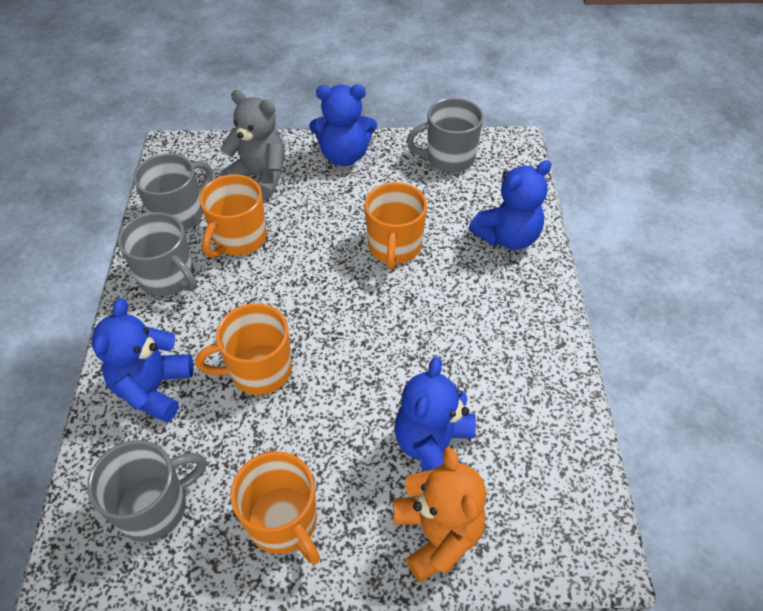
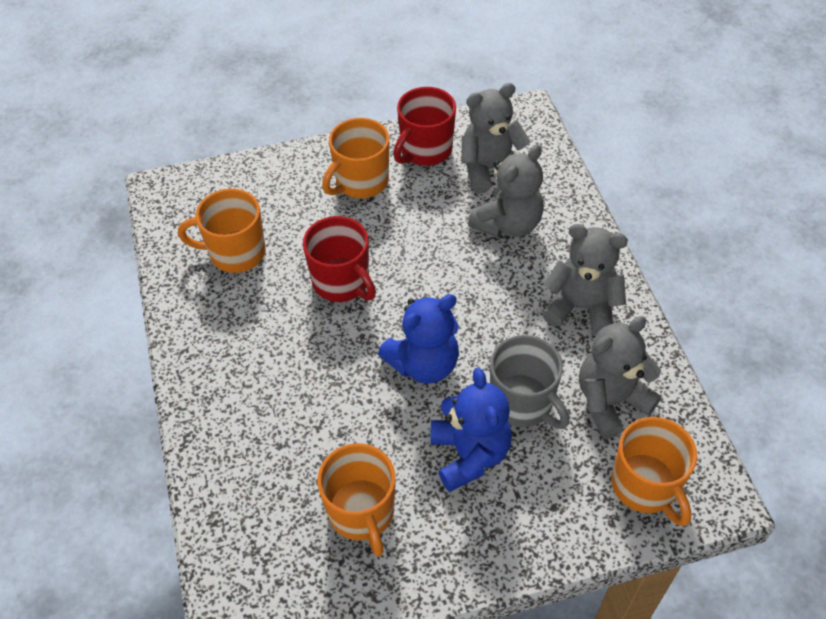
blue teddy bear: [92,298,194,423] [309,85,377,166] [394,357,476,471] [469,160,552,250] = 4 -> [378,294,459,384] [430,368,512,492] = 2
grey mug: [87,440,206,542] [118,212,197,296] [133,153,213,231] [407,98,484,173] = 4 -> [490,335,570,429] = 1
grey teddy bear: [220,90,285,199] = 1 -> [461,83,531,193] [468,144,544,237] [543,224,628,336] [579,316,661,439] = 4
orange teddy bear: [393,447,486,583] = 1 -> none = 0
red mug: none = 0 -> [303,216,376,302] [393,87,456,166] = 2

